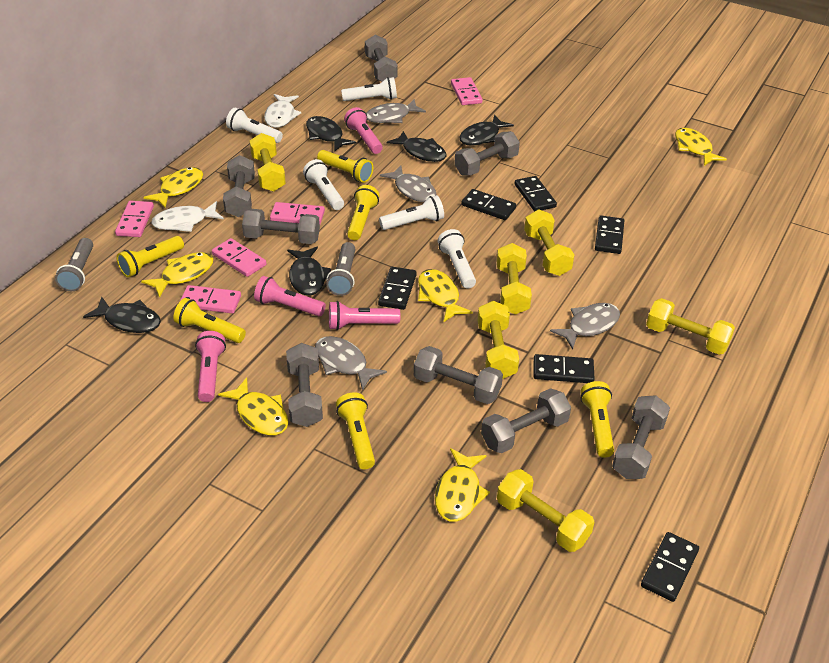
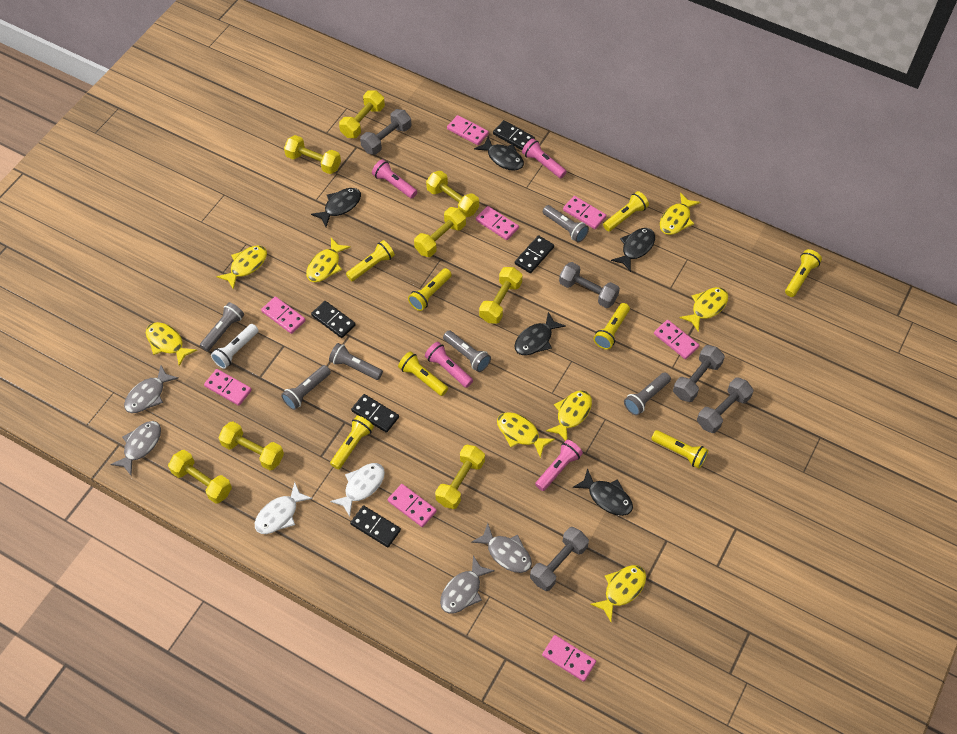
black domino: [378,267,417,310] [461,189,516,220] [514,176,557,212] [533,354,595,383] [595,216,624,254] [641,532,699,602] = 6 -> [311,301,356,338] [350,505,401,547] [351,394,399,433] [493,120,535,150] [515,235,554,273] = 5
grey dumbbell: [223,155,255,217] [242,209,320,244] [286,343,323,427] [365,35,398,82] [414,346,503,404] [454,131,520,175] [481,388,571,453] [612,395,670,479] = 8 -> [360,109,411,155] [530,527,589,591] [559,262,620,308] [673,345,725,402] [697,377,754,433] = 5
grey flashlight: [55,238,93,291] [326,242,355,296] = 2 -> [200,302,244,352] [281,365,331,410] [329,343,383,380] [443,331,491,372] [543,205,589,243] [624,372,671,416] = 6
pink domino: [115,201,154,237] [180,285,241,313] [212,238,266,277] [270,202,325,224] [451,77,483,105] = 5 -> [204,369,252,406] [261,296,306,334] [388,484,437,527] [447,115,489,145] [476,206,519,240] [542,635,596,682] [563,196,606,229] [654,320,699,359] = 8
white flashlight: [226,108,283,143] [303,159,344,210] [341,77,397,101] [379,195,444,230] [438,229,476,289] = 5 -> [211,324,259,369] = 1
yellow dumbbell: [250,133,286,192] [477,301,519,379] [497,243,532,314] [497,469,594,552] [524,209,574,276] [646,298,735,355] = 6 -> [168,450,232,504] [218,421,284,470] [284,135,341,174] [339,90,385,138] [414,207,466,257] [426,171,479,217] [435,445,485,509] [479,267,522,324] = 8
yellow fish: [141,252,213,298] [143,167,203,208] [218,377,288,436] [418,269,473,322] [435,448,490,522] [675,128,727,166] = 6 -> [146,322,197,366] [216,246,267,290] [306,238,351,282] [497,412,555,458] [546,390,592,441] [590,565,646,622] [660,192,700,235] [680,287,728,332] = 8
yellow flashlight: [116,236,184,277] [173,298,246,343] [317,150,373,183] [336,392,375,469] [347,185,380,240] [580,381,614,458] = 6 -> [330,415,374,469] [346,240,395,281] [398,351,448,396] [408,268,452,311] [594,303,630,349] [603,191,649,231] [651,430,708,469] [785,249,822,297] = 8

